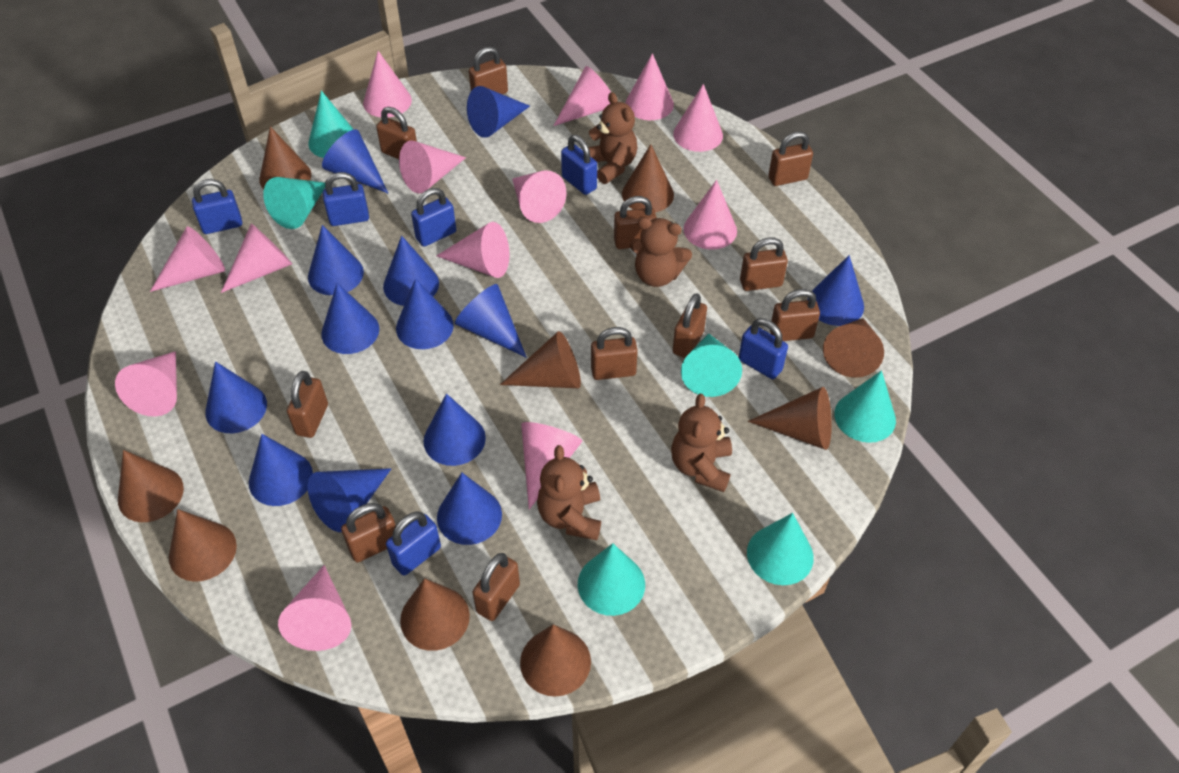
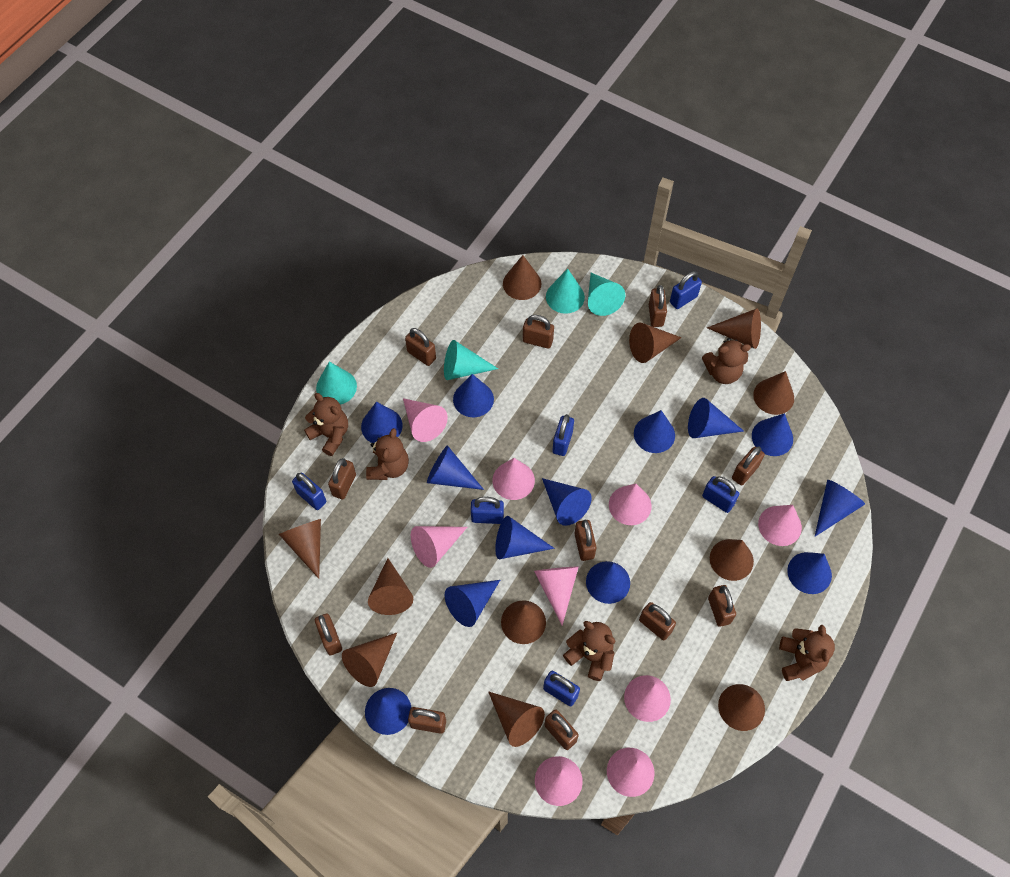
brown cone: [118,450,184,522] [169,509,237,582] [259,126,311,189] [400,578,470,651] [500,331,581,388] [520,624,591,697] [622,144,674,212] [748,387,832,450] [823,318,884,378] = 9 -> [279,519,321,579] [342,633,397,687] [368,558,413,615] [488,691,545,747] [501,600,546,644] [503,255,541,300] [629,323,682,363] [707,309,761,349] [710,539,754,581] [718,684,765,731] [753,371,794,415] = 11
brown teddy bear: [537,445,601,540] [588,92,638,184] [630,217,692,287] [671,394,732,492] = 4 -> [304,393,348,456] [366,428,409,480] [563,621,615,681] [702,338,751,384] [779,625,835,681] = 5
pink cone: [115,351,177,416] [150,227,225,292] [221,224,292,293] [278,565,351,651] [363,51,412,117] [399,141,466,194] [436,222,509,278] [512,170,566,223] [521,422,582,510] [554,66,611,126] [625,53,674,120] [673,84,723,152] [684,180,737,249] = 13 -> [403,398,448,442] [411,526,467,568] [493,458,535,500] [534,567,579,625] [535,756,583,806] [607,748,655,797] [609,484,652,525] [624,675,671,722] [758,505,802,546] = 9
turquoise cone: [263,177,325,229] [308,90,354,158] [578,543,645,616] [681,333,742,397] [747,513,814,585] [834,370,896,443] = 6 -> [316,362,357,405] [444,340,498,380] [546,269,585,314] [588,273,625,316] = 4

